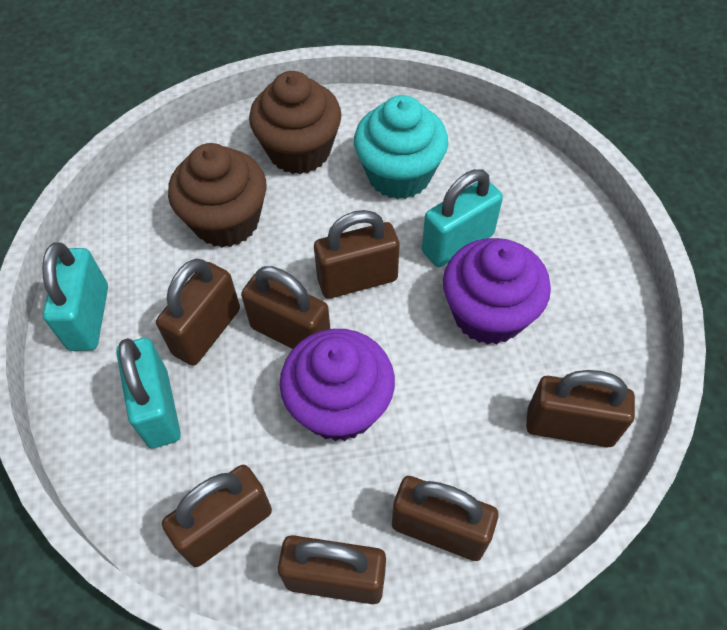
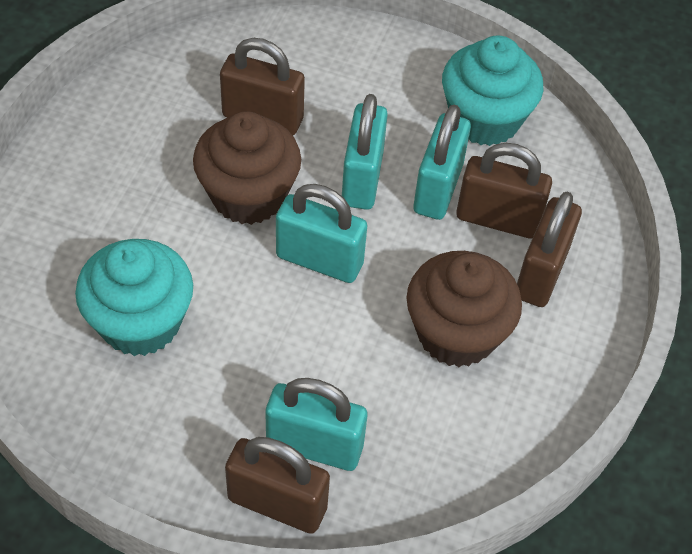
brown padlock: [156,259,240,366] [162,465,272,567] [241,266,330,349] [278,535,386,604] [314,210,400,299] [392,476,498,561] [526,370,635,447] = 7 -> [220,38,305,135] [225,437,330,534] [456,143,552,239] [517,192,582,307] = 4
purple cupcake: [280,329,395,441] [443,238,551,345] = 2 -> none = 0
turquoise cupcake: [354,95,448,199] = 1 -> [75,239,193,356] [442,35,543,146] = 2
turquoise padlock: [42,242,108,351] [116,338,181,448] [422,169,503,267] = 3 -> [265,378,367,471] [276,184,367,283] [342,94,388,210] [413,105,471,220] = 4

